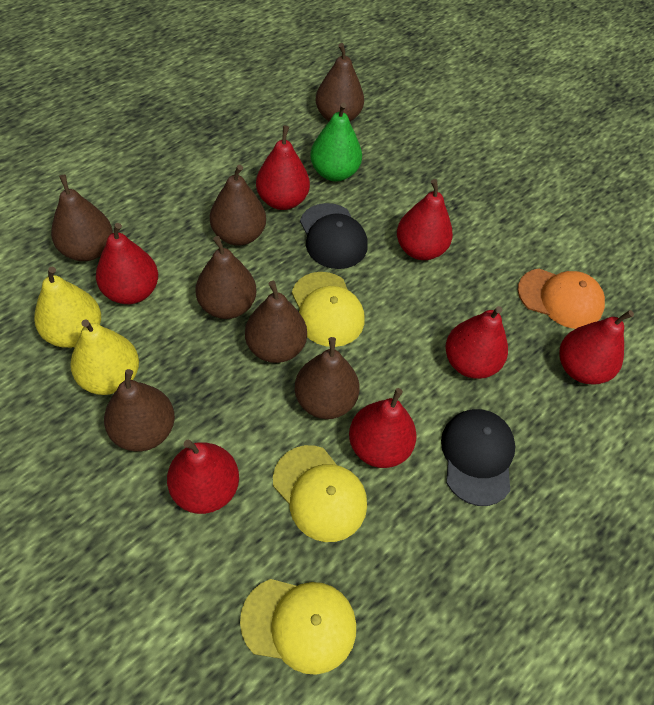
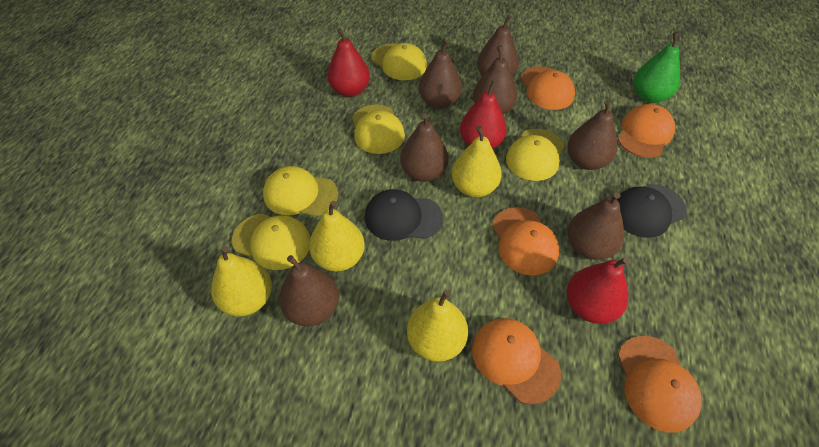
orange cap: [518,269,605,329] = 1 -> [472,318,561,404] [492,207,559,276] [520,66,575,110] [618,104,675,158] [618,336,702,433] = 5
red pear: [96,223,158,304] [167,440,239,514] [256,126,310,210] [349,388,417,468] [397,179,453,260] [445,306,508,379] [559,310,634,385] = 7 -> [327,28,370,97] [460,80,507,149] [567,257,629,324] = 3
yellow cap: [240,579,356,675] [273,445,367,542] [292,272,364,347] = 3 -> [232,213,310,270] [263,166,338,216] [352,104,405,154] [371,43,427,80] [506,129,565,181] = 5
yellow pear: [34,267,101,348] [70,319,139,395] = 2 -> [211,246,272,316] [309,201,365,271] [407,290,468,362] [452,126,502,197] = 4

